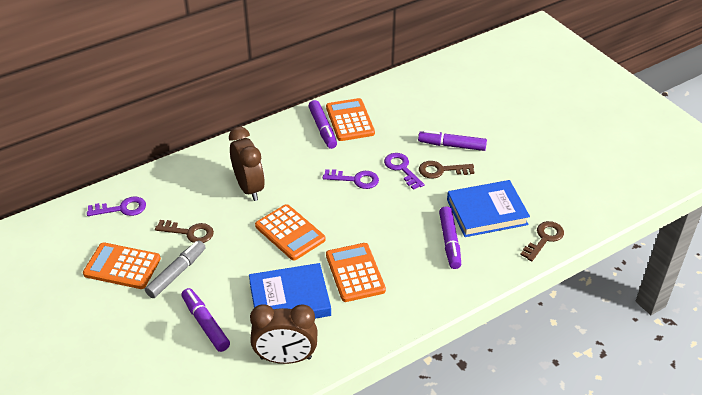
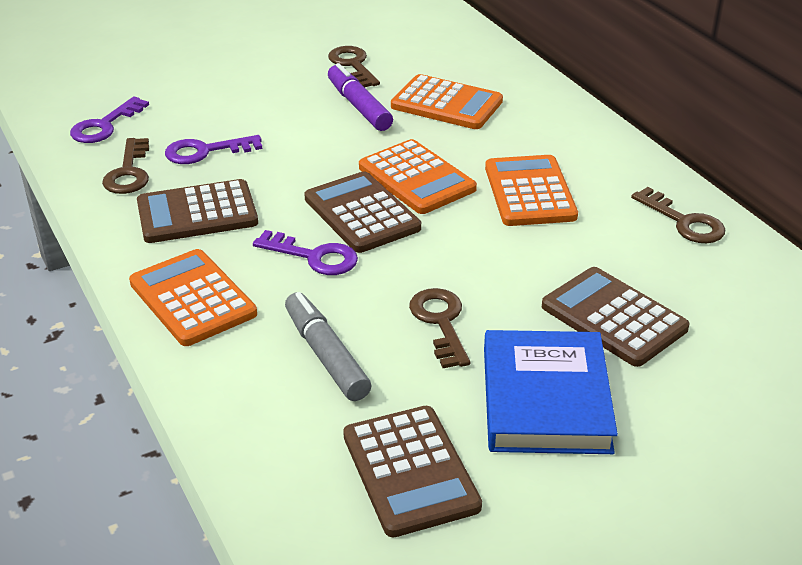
blue book: [249,263,331,319] [447,180,530,237] = 2 -> [484,330,618,454] = 1
brown calculator: none = 0 -> [137,179,258,243] [304,171,421,253] [343,406,482,537] [542,267,689,367] = 4
brown clock: [229,127,265,201] [250,304,318,364] = 2 -> none = 0
brown key: [155,220,214,243] [419,161,474,179] [520,221,564,261] = 3 -> [102,138,149,194] [328,46,380,87] [409,288,470,368] [631,187,725,243] = 4
purple marker: [182,288,230,352] [308,100,337,149] [418,130,487,151] [439,206,461,269] = 4 -> [328,63,393,131] = 1

